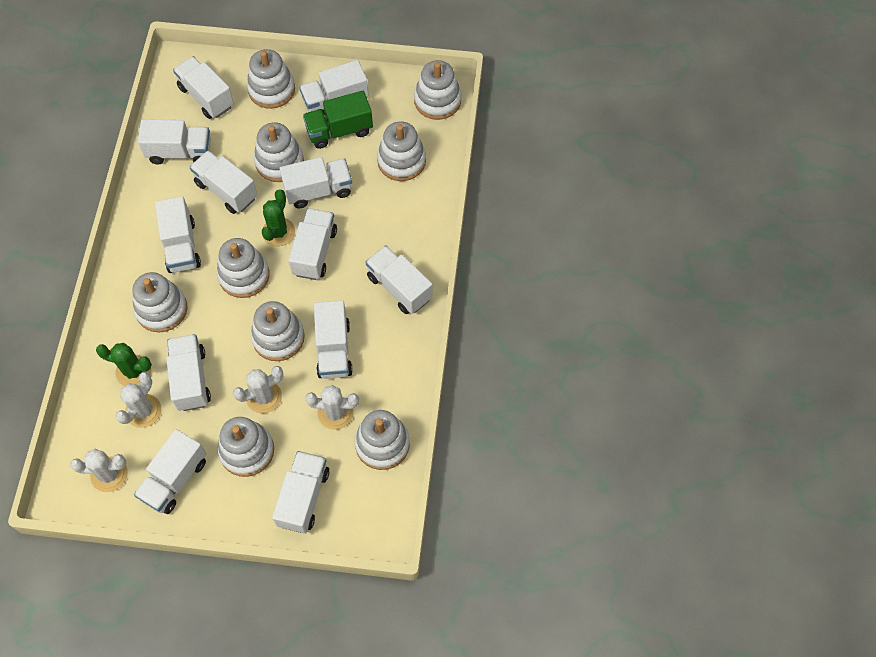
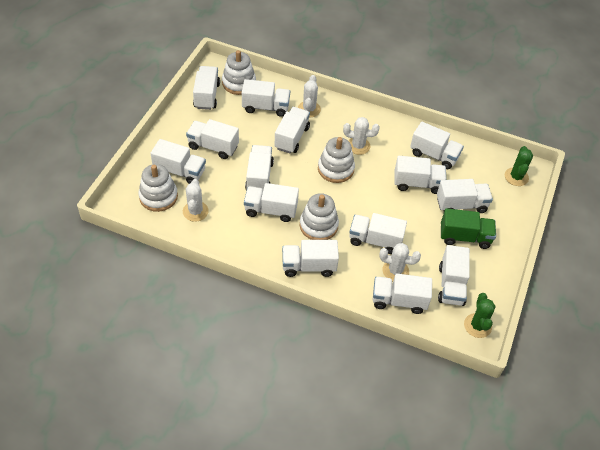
white stacking toy: [132,272,187,332] [217,238,270,298] [217,417,274,477] [247,49,295,109] [251,301,305,361] [254,122,304,182] [354,410,410,470] [377,121,426,181] [414,60,462,120] = 9 -> [138,164,178,212] [222,50,256,95] [300,193,339,240] [318,137,355,183] = 4
white truck: [134,429,206,514] [138,119,211,164] [155,196,201,273] [166,334,211,411] [173,56,234,119] [190,150,257,214] [272,451,329,534] [279,157,352,209] [288,208,337,280] [299,60,369,116] [314,300,353,379] [365,245,433,314] = 12 -> [151,139,206,183] [186,119,239,159] [193,66,220,110] [242,79,290,117] [244,183,299,222] [245,145,274,190] [275,107,310,153] [282,240,339,277] [349,213,407,254] [373,273,432,314] [394,156,446,194] [410,122,464,169] [437,179,493,213] [438,245,470,306] = 14

